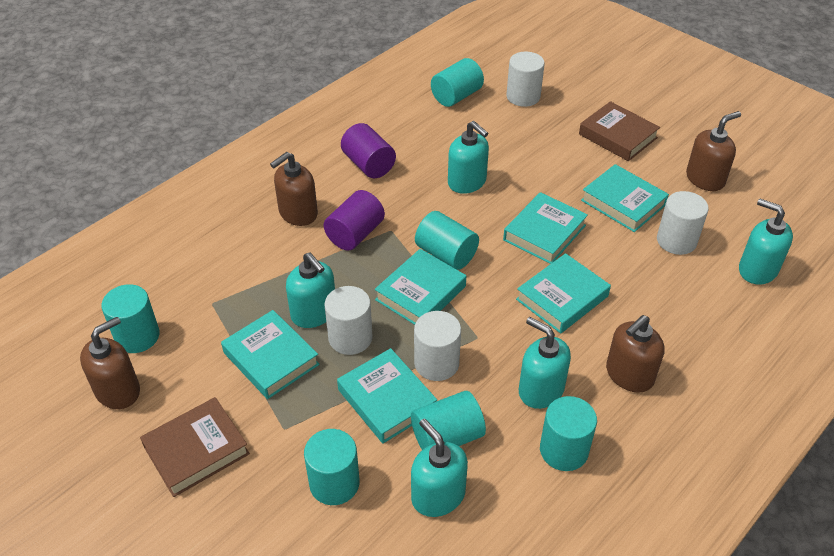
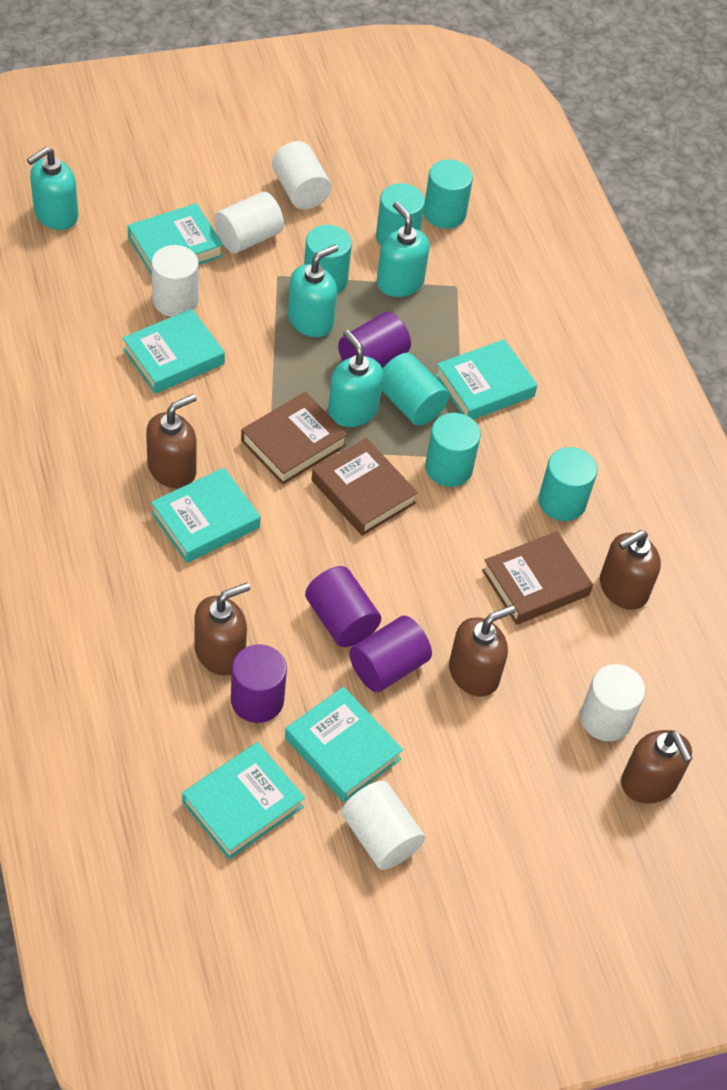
brown book: [140,397,250,497] [579,101,660,161] = 2 -> [241,392,348,485] [312,438,418,536] [482,531,593,625] = 3
brown soap dispenser: [80,317,140,409] [270,152,318,226] [606,315,665,393] [686,111,741,191] = 4 -> [146,394,197,488] [194,583,250,676] [449,605,516,697] [600,530,661,610] [621,730,693,804] = 5
purple cylinder: [324,190,385,251] [341,123,396,178] = 2 -> [231,644,287,723] [305,566,381,647] [338,312,411,368] [349,616,432,692] = 4
turquoise soap dispenser: [286,252,335,328] [411,419,468,517] [448,121,489,194] [519,317,571,409] [739,199,793,285] = 5 -> [27,147,78,230] [288,245,338,337] [328,330,383,427] [377,201,430,297] = 4
white cylinder: [324,286,373,355] [414,311,461,381] [506,52,545,107] [657,191,709,255] = 4 -> [151,245,199,317] [214,192,284,253] [272,141,331,209] [341,781,425,870] [580,664,646,741] = 5

